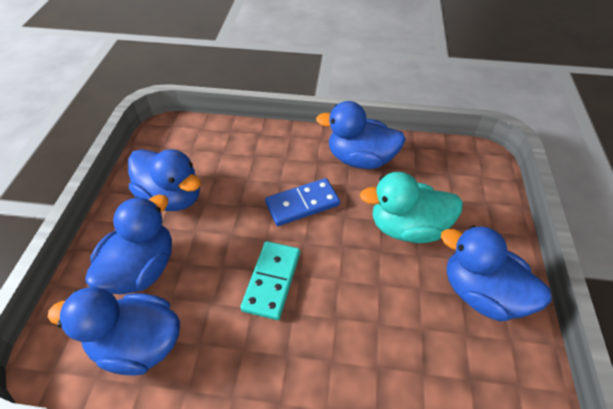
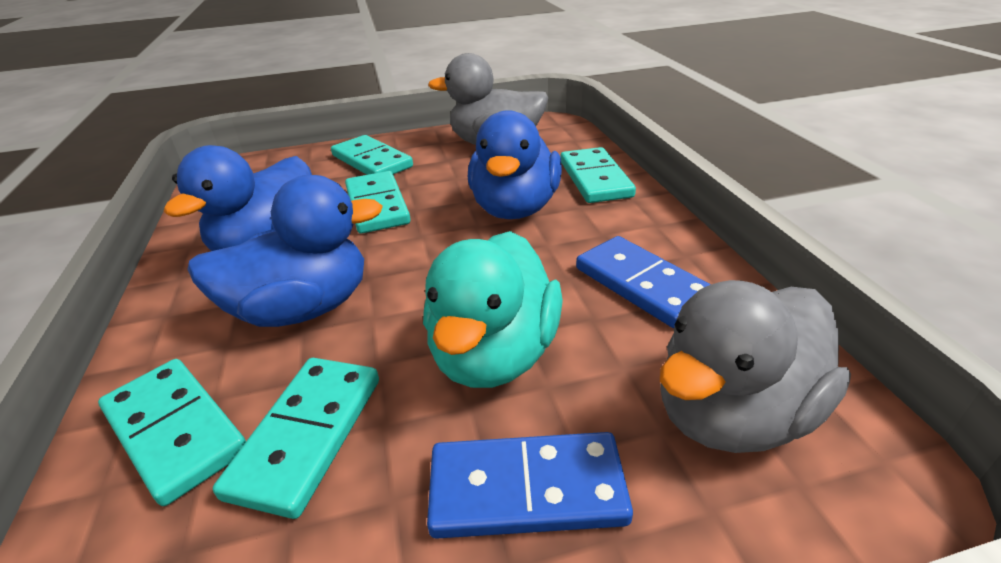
blue domino: [265,178,340,226] = 1 -> [427,432,633,539] [576,236,711,328] = 2
blue duck: [48,287,180,376] [86,195,172,294] [128,149,201,211] [316,101,406,169] [441,225,552,322] = 5 -> [164,145,312,251] [187,175,383,327] [468,110,562,219] = 3
grey duck: none = 0 -> [428,53,548,145] [660,280,851,453] = 2
turquoise domino: [240,241,300,320] = 1 -> [98,359,246,506] [213,358,379,519] [331,135,413,175] [345,171,411,233] [561,147,636,203] = 5

